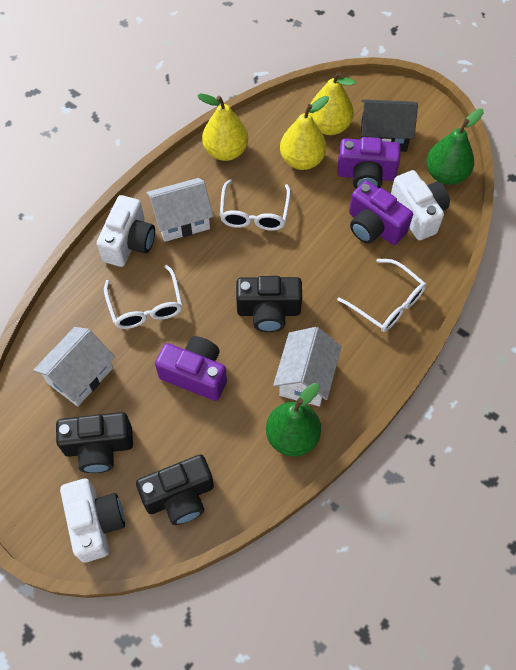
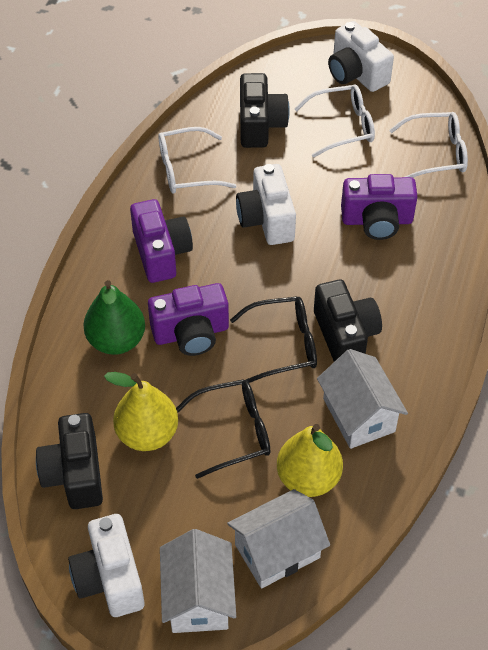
black glasses: none = 0 -> [176,379,270,479] [230,296,317,383] = 2
black house: [361,99,418,152] = 1 -> none = 0
green pear: [266,383,321,456] [426,109,484,185] = 2 -> [83,280,145,355] = 1
yellow pear: [197,94,248,161] [280,96,329,170] [308,72,356,135] = 3 -> [104,372,178,451] [277,424,343,497] = 2

